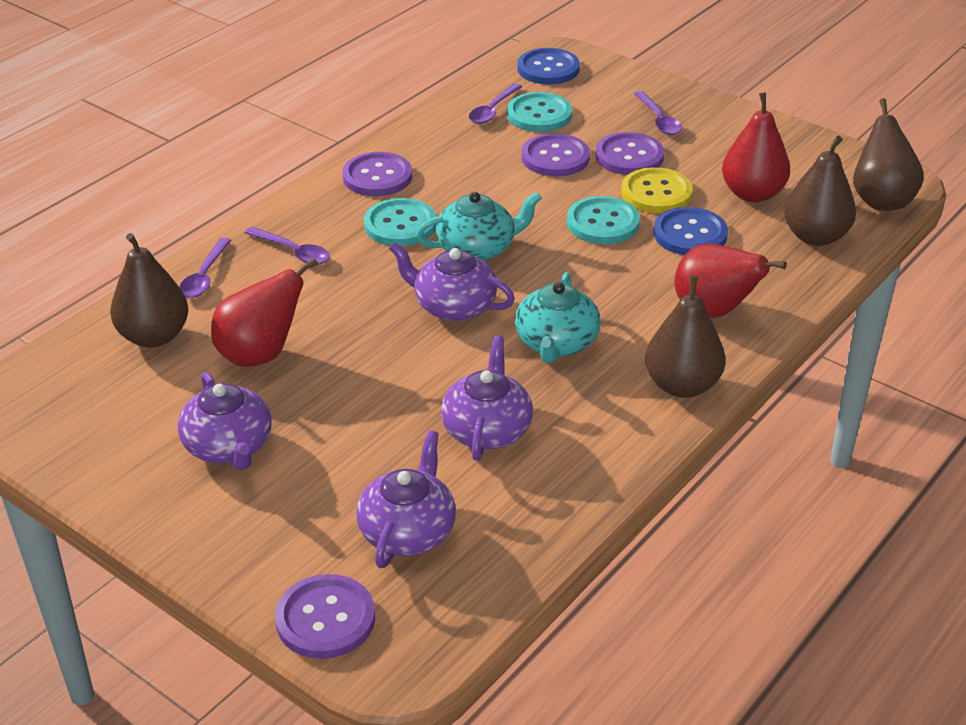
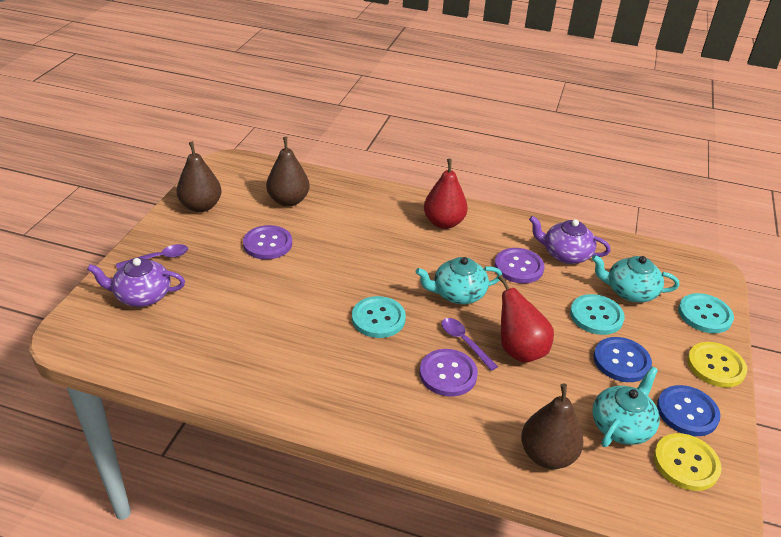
brown pear: [110,233,189,347] [645,275,726,398] [784,136,856,246] [853,98,924,211] = 4 -> [176,142,221,212] [266,137,310,207] [521,384,583,469] = 3
purple button: [275,574,375,659] [342,152,412,196] [522,133,590,176] [595,132,664,175] = 4 -> [243,225,292,259] [420,349,478,397] [495,248,545,283] = 3
purple spoon: [179,237,232,298] [245,227,330,265] [469,83,522,124] [634,91,682,135] = 4 -> [116,244,188,269] [441,318,498,371] = 2
purple teapot: [178,371,272,470] [356,430,456,568] [390,243,515,321] [441,335,533,461] = 4 -> [87,258,185,307] [529,216,611,264] = 2
red pear: [211,258,318,367] [674,243,787,318] [722,92,790,202] = 3 -> [424,159,468,229] [498,275,554,363] = 2
turquoise teapot: [416,192,542,261] [515,272,601,363] = 2 -> [416,257,502,304] [592,255,679,302] [592,366,660,447] = 3
yellow button: [621,167,693,213] = 1 -> [654,433,721,491] [687,342,747,388] = 2

